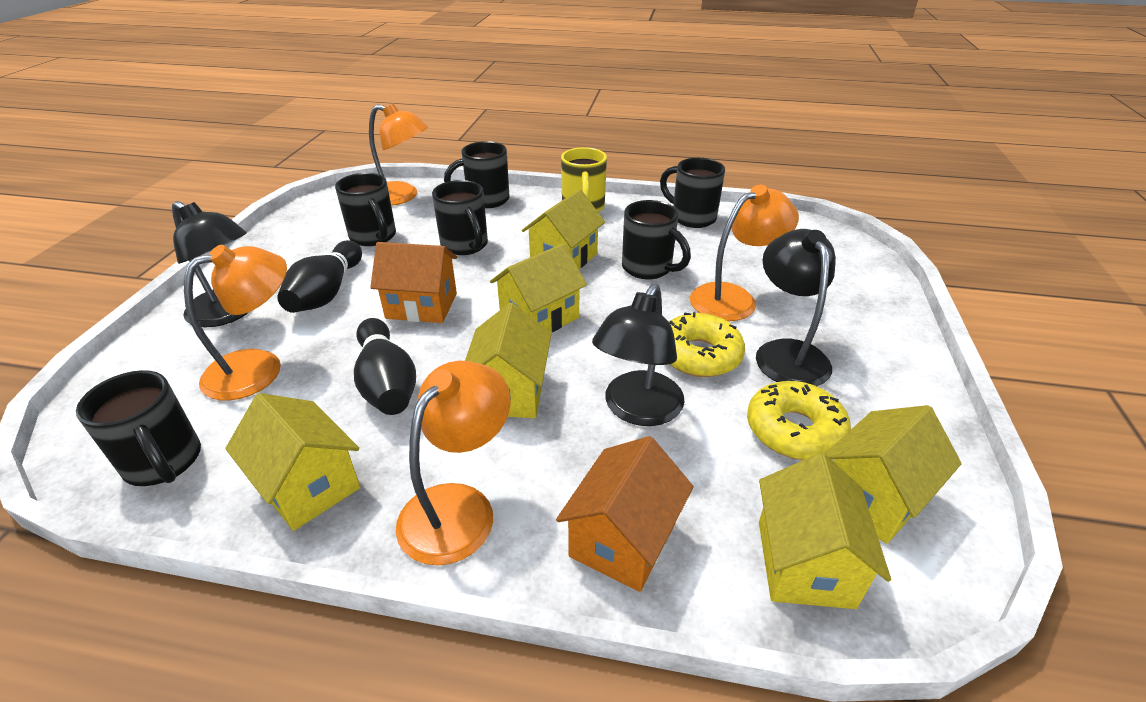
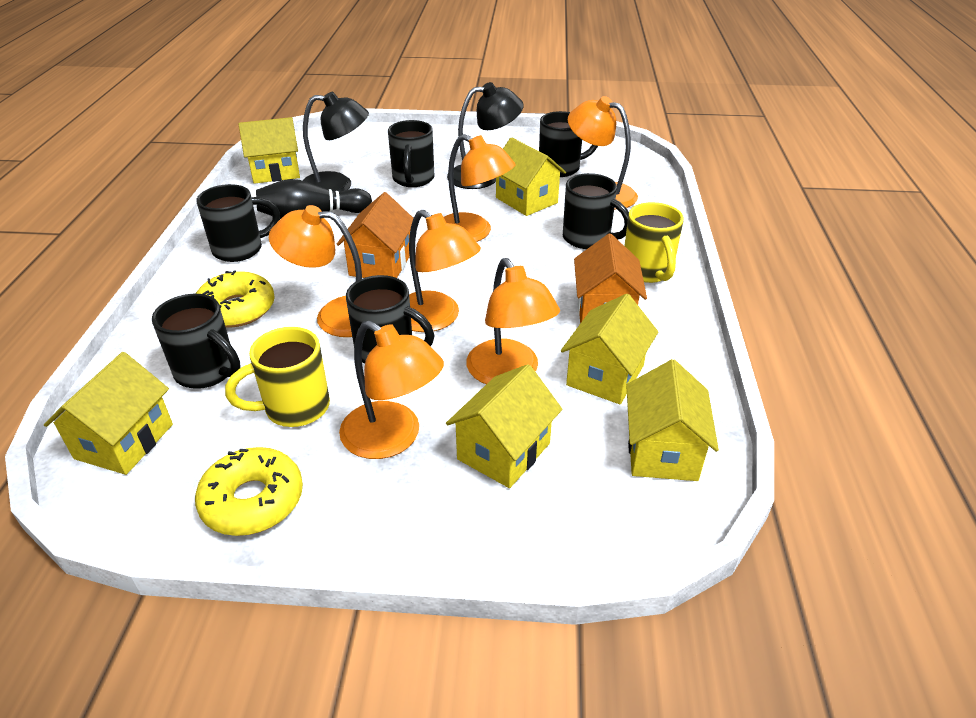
black bowling pin: [277,240,362,313] [354,318,416,415] = 2 -> [256,179,372,219] = 1
black lamp: [172,201,249,328] [592,284,684,426] [756,229,836,386] = 3 -> [303,92,369,192] [447,82,524,189] = 2
orange lamp: [184,245,287,401] [369,103,428,206] [396,361,511,566] [690,185,799,321] = 4 -> [269,205,362,337] [339,321,444,459] [409,210,481,332] [444,134,516,242] [466,258,560,384] [568,96,638,209] = 6
yellow mug: [561,147,607,212] = 1 -> [225,327,330,427] [624,202,684,283] = 2

